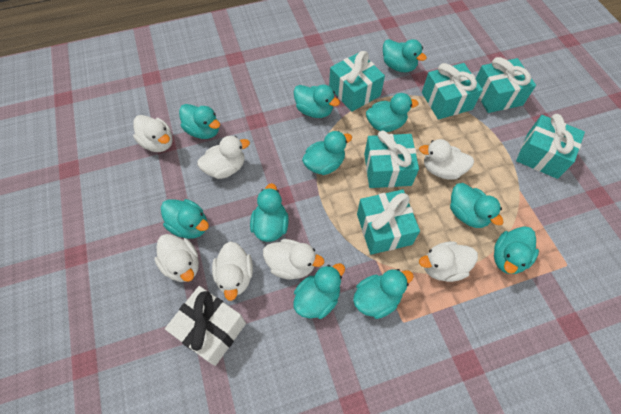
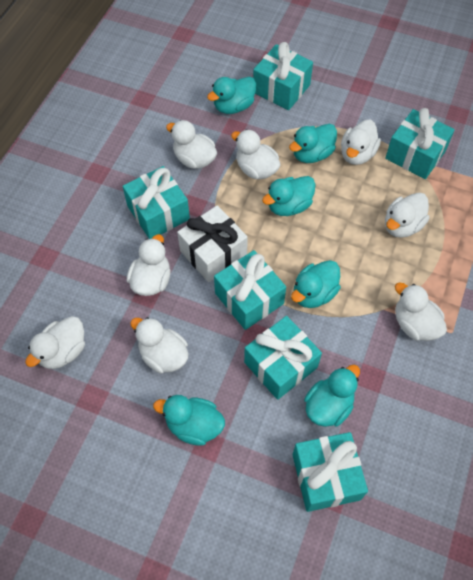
turquoise duck: [161,199,209,239] [179,104,220,139] [250,183,288,242] [293,263,345,319] [294,85,340,118] [302,131,352,175] [353,269,414,319] [366,93,418,132] [383,39,427,72] [450,183,503,228] [494,226,539,274] = 11 -> [153,395,225,446] [207,77,256,114] [262,176,316,216] [289,124,337,163] [291,260,341,308] [304,365,360,427] = 6
white duck: [133,115,173,152] [154,234,199,282] [197,136,250,179] [212,241,253,301] [263,239,324,279] [419,139,474,180] [419,241,478,282] = 7 -> [25,316,85,369] [127,234,171,296] [130,317,188,374] [166,120,217,169] [231,129,281,179] [341,120,381,165] [385,193,429,238] [395,282,447,341] = 8

